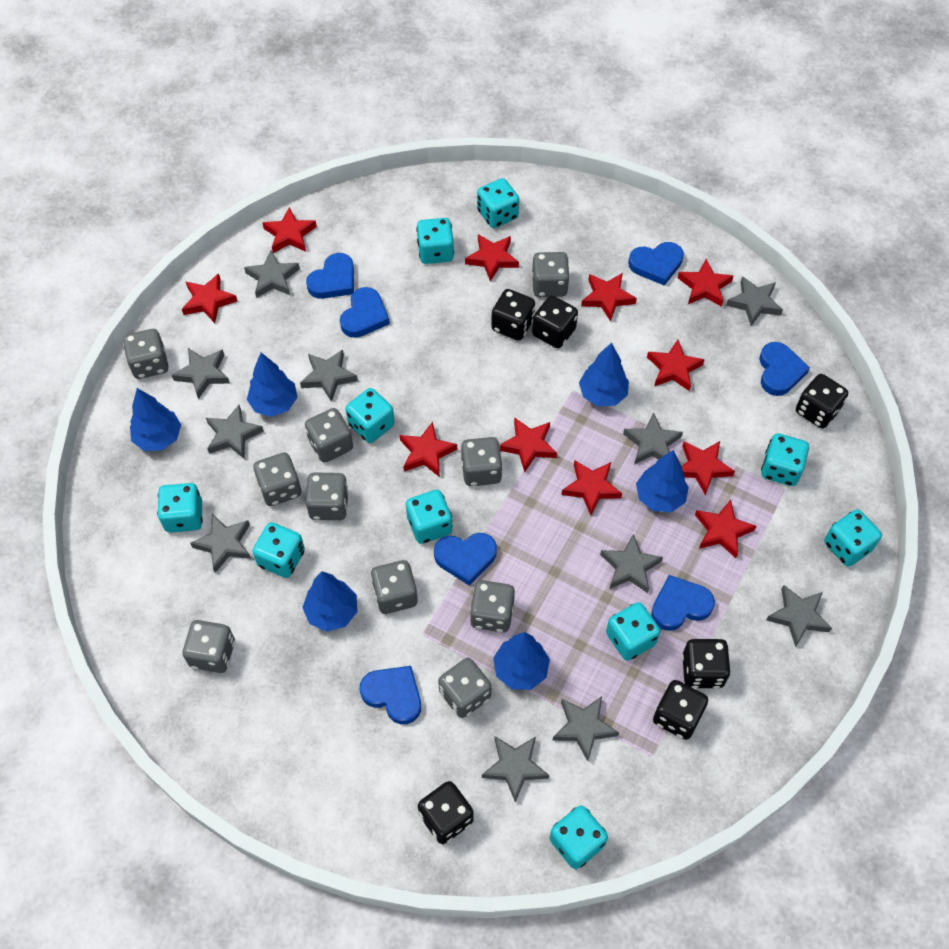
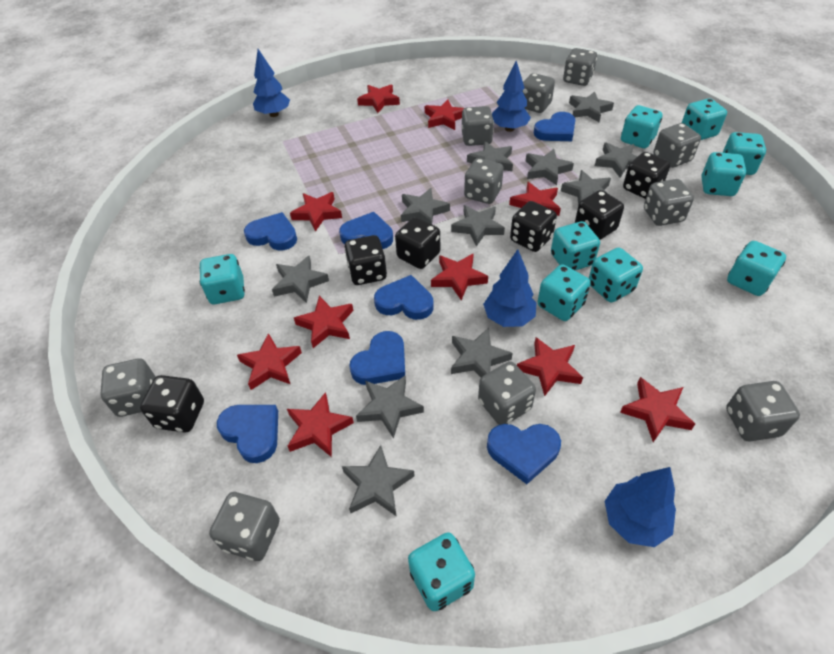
blue tree: [130,388,181,451] [247,353,298,417] [302,571,357,632] [493,632,550,690] [579,342,629,406] [636,450,689,512] = 6 -> [253,49,290,117] [483,249,536,327] [492,61,531,132] [605,467,676,547] = 4
red star: [182,273,237,323] [263,207,317,253] [400,422,457,477] [465,234,519,282] [500,417,557,472] [561,460,622,515] [581,273,637,322] [647,340,705,391] [678,259,733,307] [682,441,735,495] [695,500,756,558] = 11 -> [237,333,302,390] [287,392,354,457] [290,192,342,232] [294,296,353,348] [357,84,400,113] [425,99,464,130] [431,253,488,301] [509,182,561,216] [517,337,583,396] [620,377,695,442] = 10

